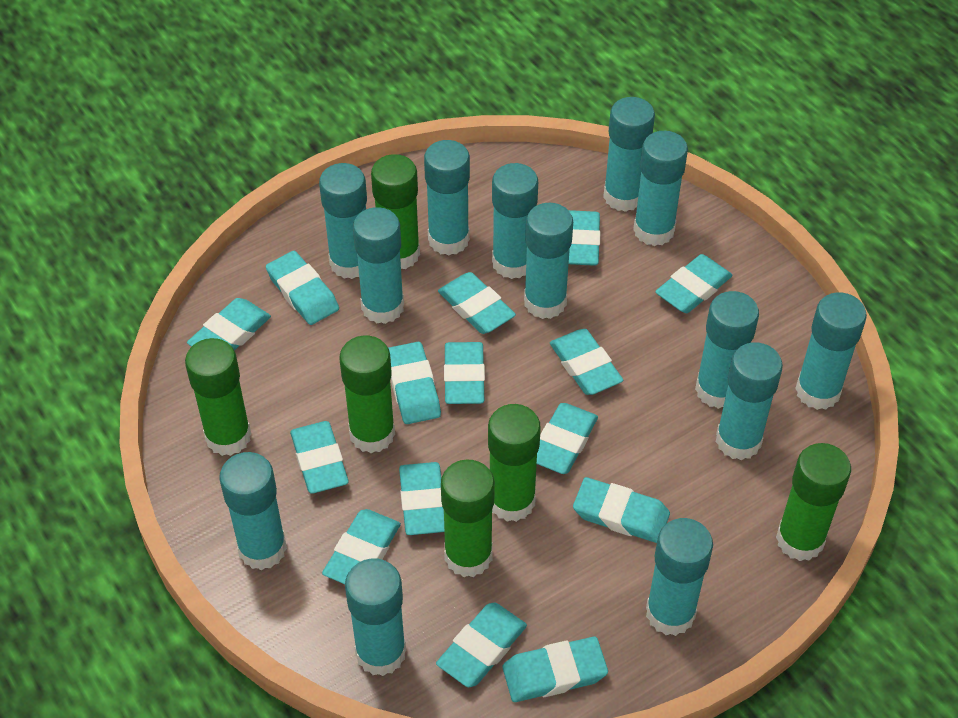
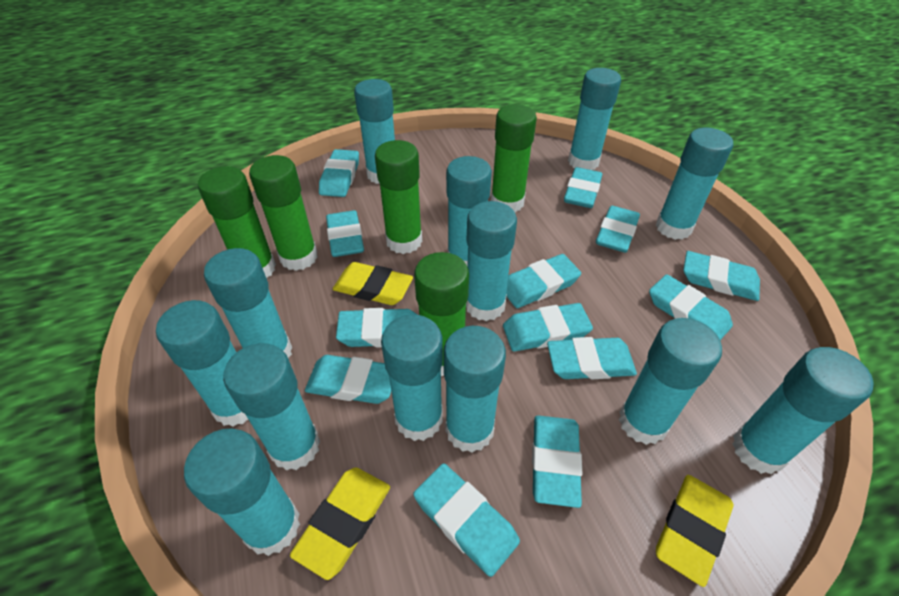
green glue stick: [185,338,251,456] [339,335,395,453] [371,154,420,269] [441,460,495,577] [488,404,541,522] [776,443,851,561] = 6 -> [198,166,276,278] [249,155,318,271] [375,140,422,254] [414,252,469,376] [491,104,537,212] = 5
turquoise eraser: [187,298,271,351] [266,251,339,325] [290,421,349,494] [322,509,401,584] [388,342,441,424] [399,462,444,535] [436,603,527,687] [438,272,516,334] [444,342,485,404] [502,637,608,702] [537,403,598,474] [550,329,623,395] [568,210,600,266] [573,477,670,543] [655,254,733,313] = 15 -> [305,355,391,404] [319,149,359,197] [326,210,364,257] [336,308,417,347] [413,463,520,577] [503,303,593,351] [506,254,581,308] [532,415,582,508] [547,337,637,379] [564,167,603,208] [596,206,640,253] [649,274,733,340] [683,251,760,301] = 13
yellow eraser: none = 0 -> [290,467,390,580] [333,262,413,305] [656,475,734,587] = 3

